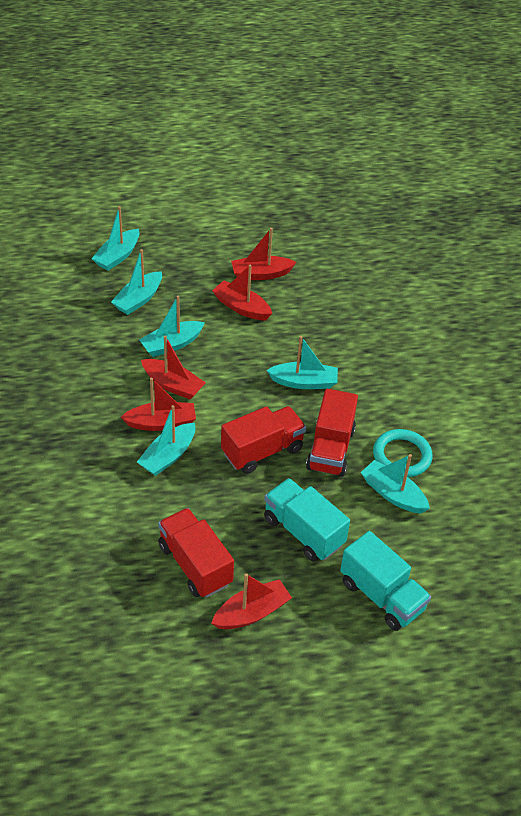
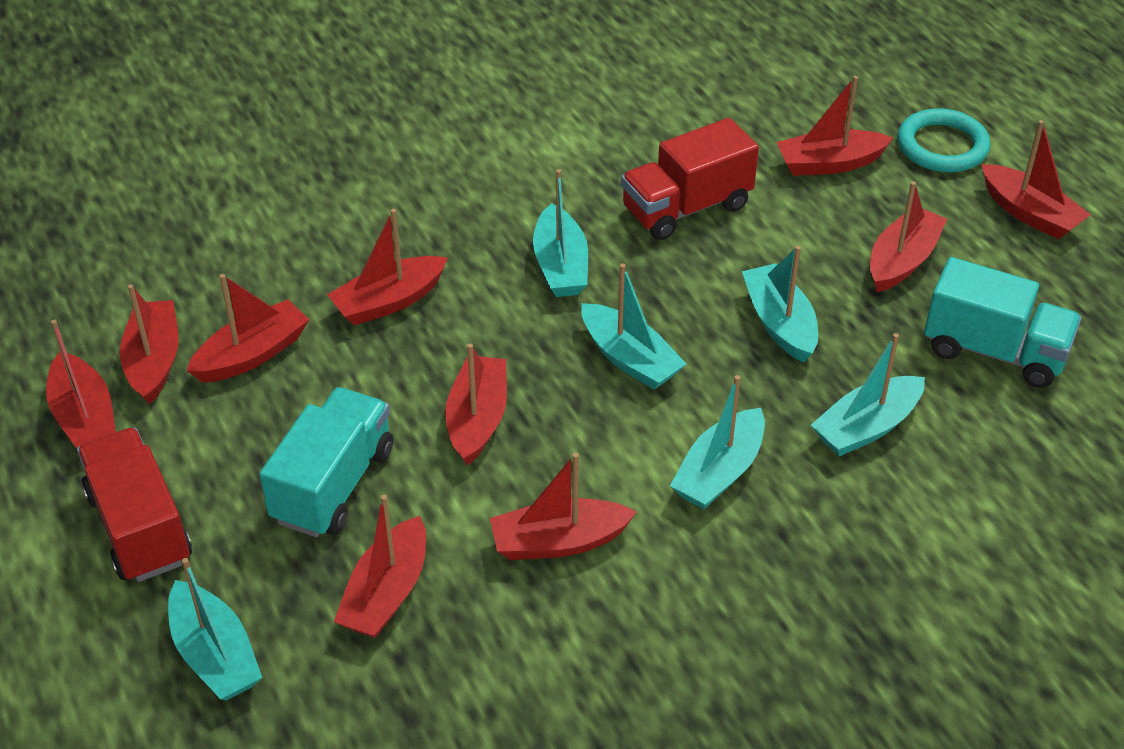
red boat: [121,378,196,431] [141,335,206,400] [211,573,292,629] [212,265,272,320] [231,228,296,280] = 5 -> [46,320,116,448] [120,284,178,405] [186,274,309,382] [327,209,448,325] [334,495,426,638] [445,344,507,465] [490,453,637,560] [776,76,893,176] [870,181,947,292] [982,120,1091,239] = 10
red truck: [158,508,234,598] [221,406,306,474] [306,389,358,477] = 3 -> [77,427,192,582] [621,118,759,240] = 2

